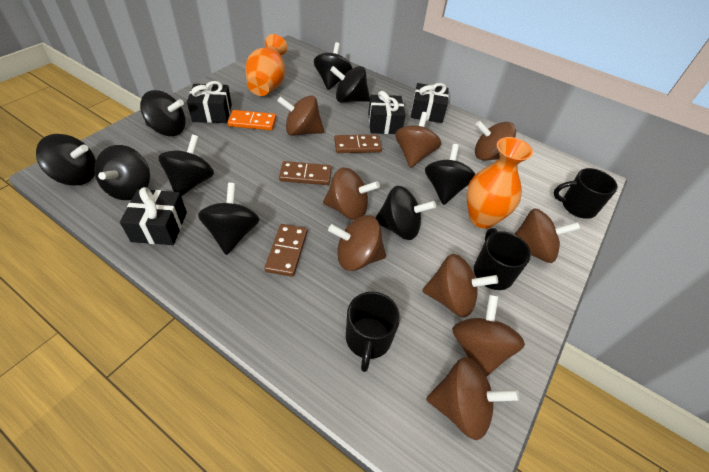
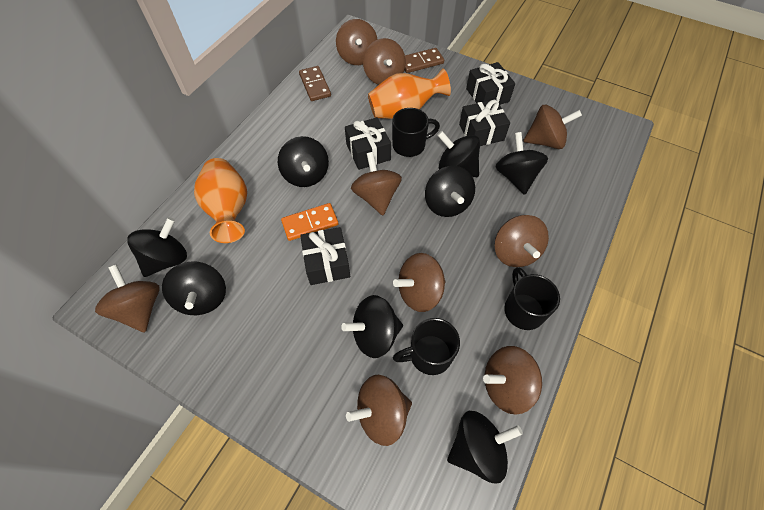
black spinning top: [36,134,96,185] [94,145,150,200] [140,90,186,136] [158,135,214,196] [198,183,260,255] [314,42,352,90] [330,66,370,103] [376,186,436,240] [425,144,475,205] = 9 -> [127,217,187,277] [162,261,226,315] [278,136,329,187] [341,295,403,358] [425,166,475,217] [437,131,480,177] [447,411,523,483] [495,132,548,195] = 8
brown domino: [264,224,307,277] [279,161,331,185] [334,135,382,153] = 3 -> [299,66,331,101] [405,48,444,73] = 2

